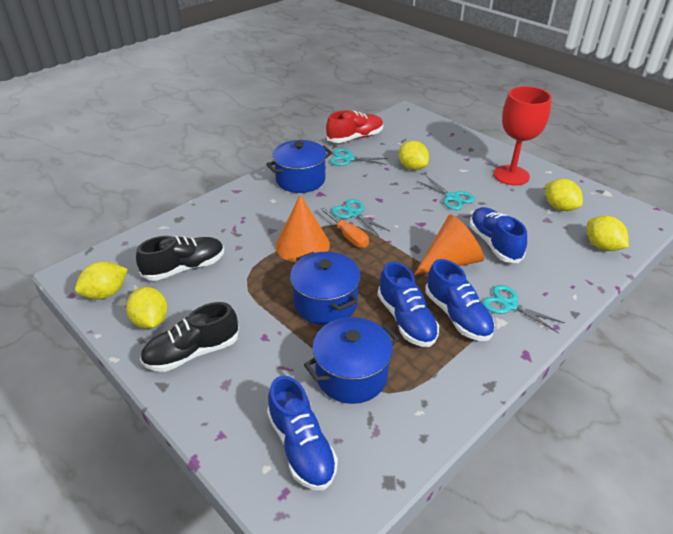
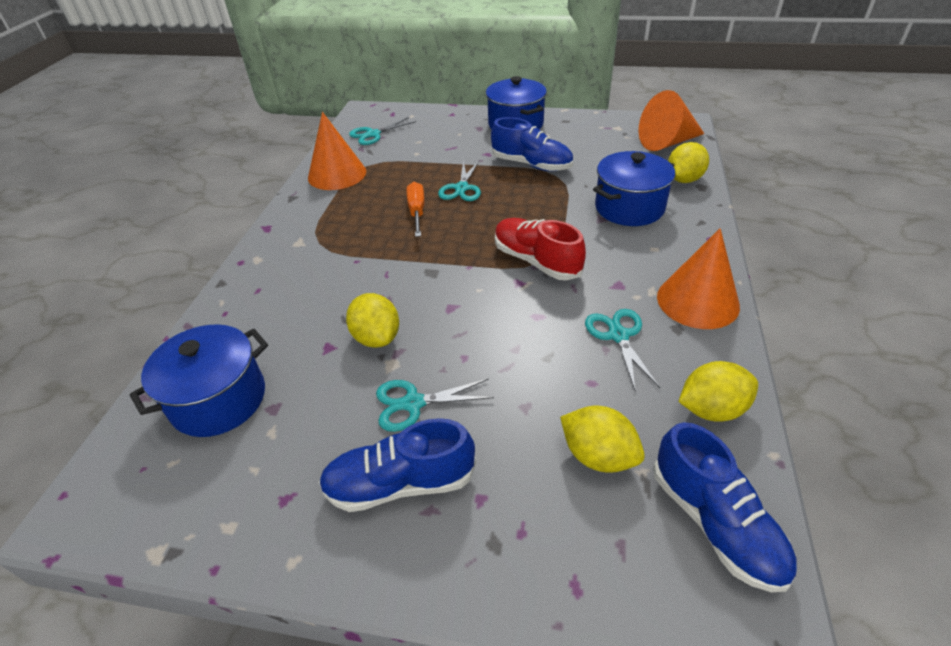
black shoe: [136,236,224,281] [140,302,239,372] = 2 -> none = 0
blue shoe: [267,376,338,490] [378,262,439,347] [425,259,495,341] [469,207,527,263] = 4 -> [319,418,476,512] [491,117,573,171] [653,422,797,592] = 3
orange cone: [275,195,330,262] [414,215,484,275] = 2 -> [308,112,366,190] [638,90,704,151] [657,228,740,329] = 3
red goblet: [494,86,552,185] = 1 -> none = 0
yellow lemon: [75,261,128,299] [126,287,167,329] [399,141,429,170] [545,179,583,211] [587,216,629,251] = 5 -> [346,293,399,348] [560,406,645,473] [668,142,709,183] [679,361,758,422] = 4

